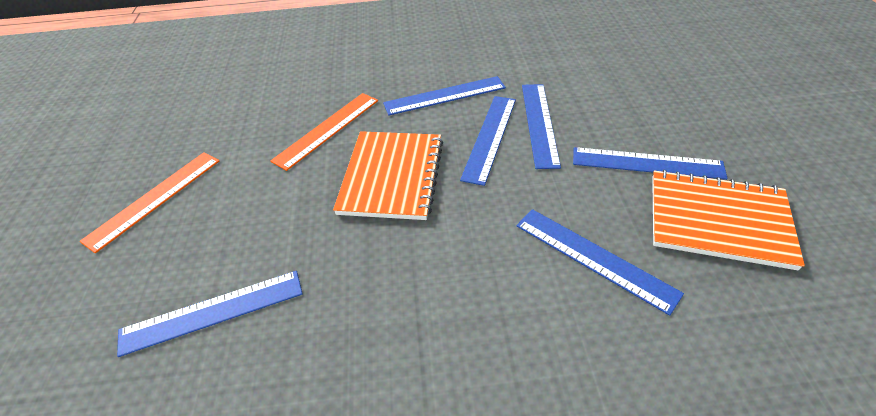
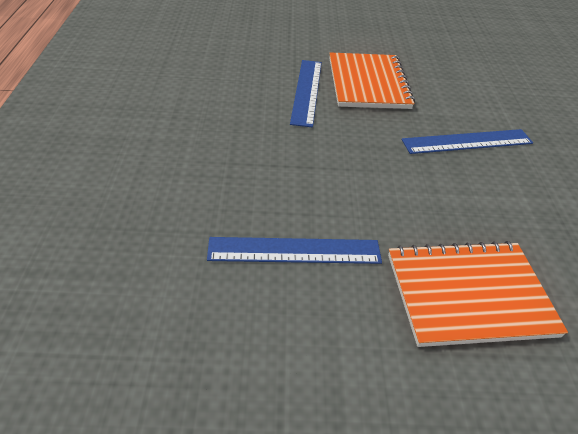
blue ruler: [117,271,303,357] [383,76,506,116] [460,96,516,186] [516,209,684,316] [522,84,561,169] [573,147,728,180] = 6 -> [207,237,382,264] [290,60,322,127] [402,129,533,154] = 3
orange ruler: [80,152,219,253] [270,93,378,171] = 2 -> none = 0

